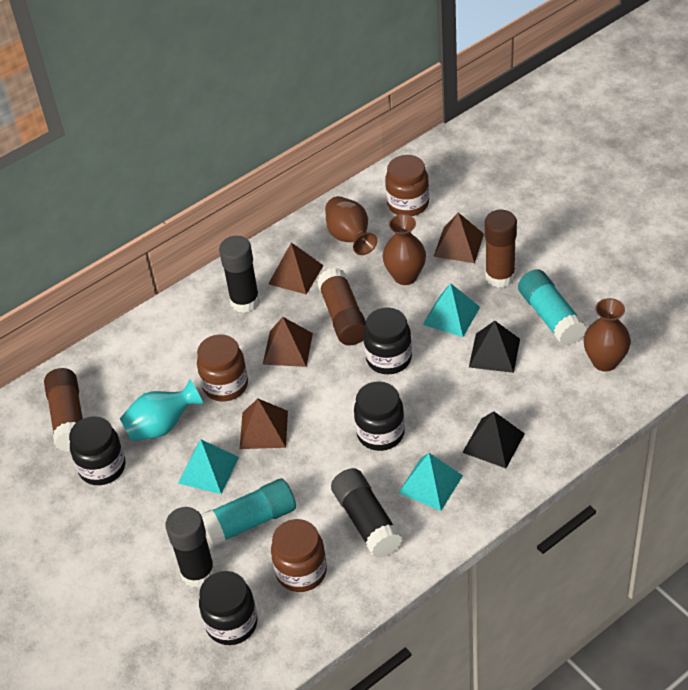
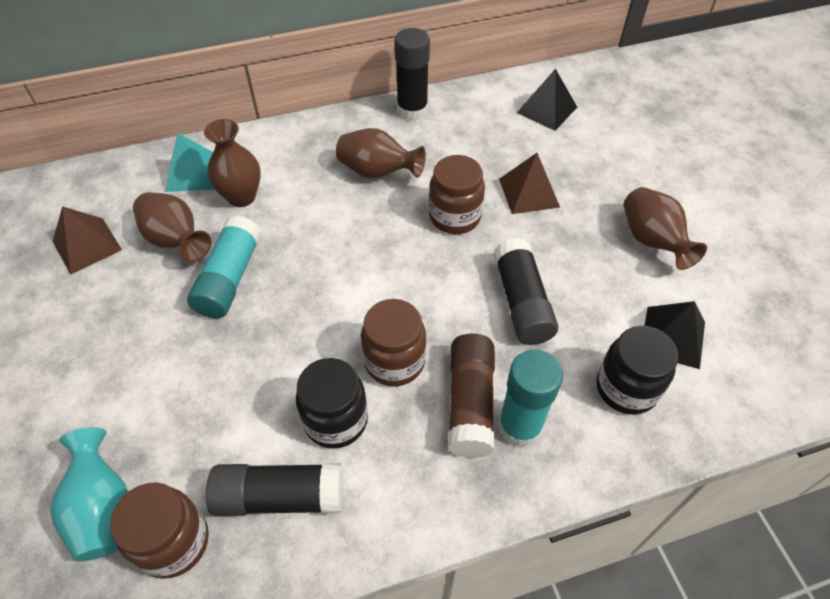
black jar: [69,416,125,485] [199,571,258,645] [354,381,405,451] [363,307,412,374] = 4 -> [296,358,368,449] [596,326,678,415] = 2
brown glue stick: [44,368,83,452] [317,268,366,345] [485,210,517,288] = 3 -> [448,334,495,458] = 1
brown pyramid: [240,399,288,449] [263,317,313,367] [268,243,324,295] [433,212,484,263] = 4 -> [53,206,122,275] [499,153,560,214] = 2
brown vase: [325,196,377,255] [382,214,426,285] [584,298,631,372] = 3 -> [133,192,212,262] [204,119,261,207] [336,128,426,179] [623,187,707,270] = 4
turquoise pyramid: [178,439,239,494] [398,453,463,511] [423,283,480,337] = 3 -> [165,133,214,192] = 1

